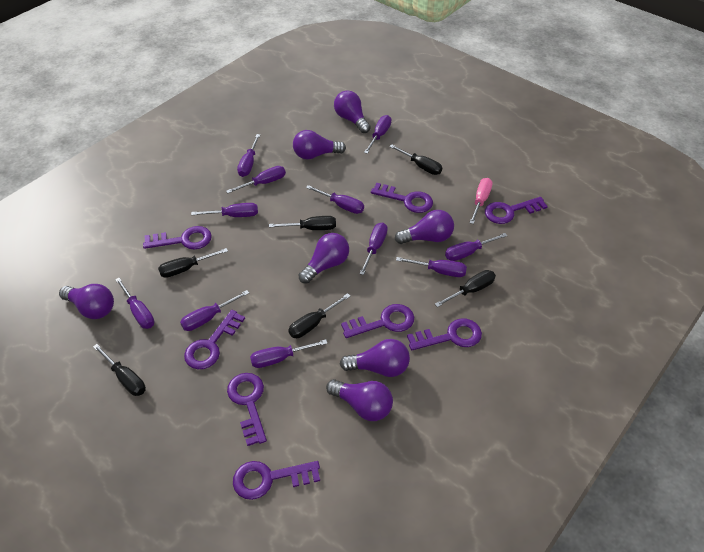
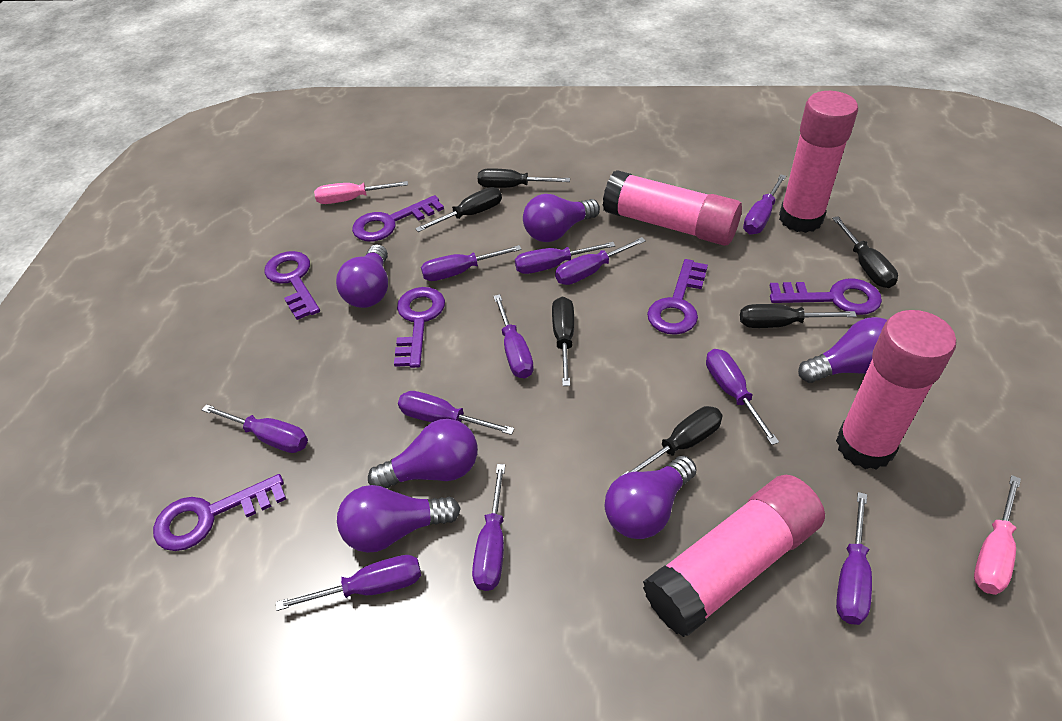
pink glue stick: none = 0 -> [602,170,742,246] [643,475,825,637] [779,91,858,233] [836,310,956,470] = 4
pink screwdriver: [469,178,493,224] = 1 -> [314,181,408,204] [974,475,1021,595] = 2
purple key: [143,226,212,249] [184,310,245,369] [227,373,267,446] [233,461,320,500] [341,304,414,338] [371,183,433,213] [407,318,482,350] [485,197,548,224] = 8 -> [153,474,286,551] [265,251,320,320] [352,195,444,241] [394,287,445,368] [647,259,708,335] [770,278,882,315] = 6
purple light bulb: [59,284,114,319] [293,130,346,160] [298,233,349,284] [326,379,393,421] [334,90,371,133] [340,339,410,377] [395,210,454,244] = 7 -> [336,244,388,308] [337,485,461,553] [368,419,477,488] [523,194,600,242] [604,456,697,539] [798,317,887,383] = 6

